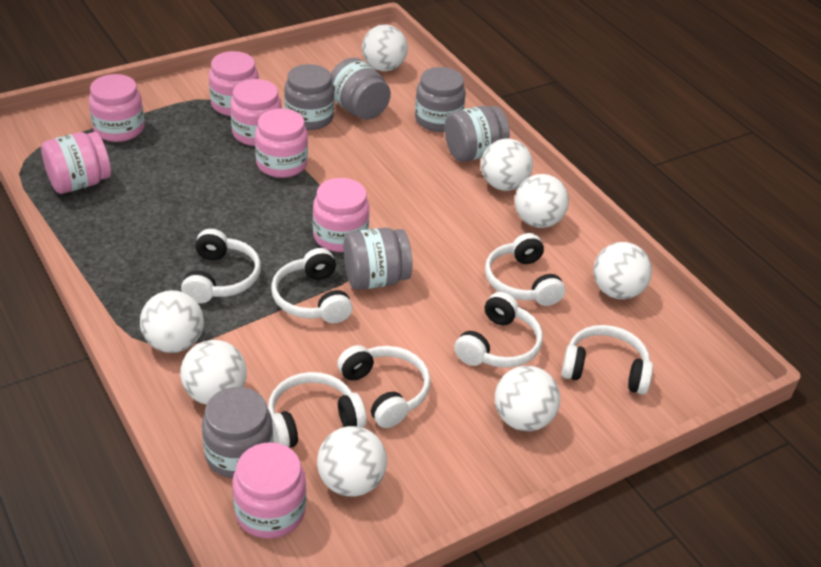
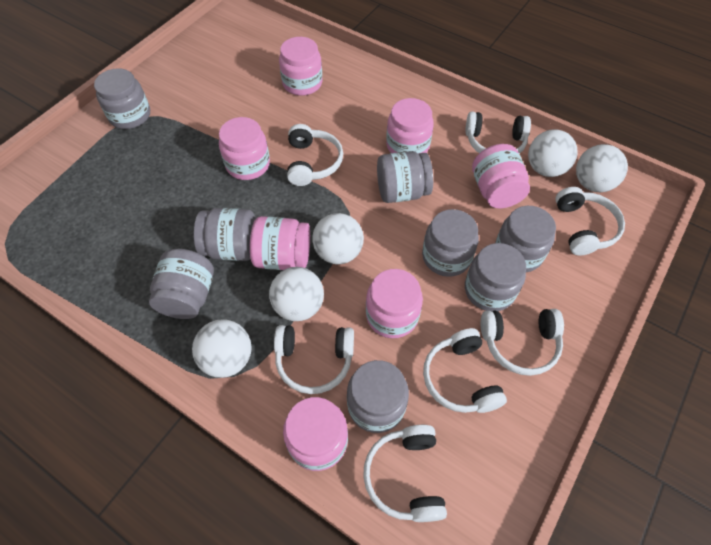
grey jar: [202,387,273,478] [284,64,334,130] [331,58,391,120] [343,228,412,290] [415,67,466,132] [445,106,510,162] = 6 -> [94,68,150,129] [149,249,214,319] [194,208,255,261] [347,360,409,433] [377,151,433,203] [422,209,479,277] [465,243,526,311] [495,206,556,272] = 8
white ball: [140,290,204,353] [180,340,247,405] [317,426,387,496] [362,25,408,71] [481,139,533,191] [495,366,560,431] [515,174,569,228] [593,242,652,299] = 8 -> [192,320,252,378] [269,267,324,321] [312,213,364,264] [528,130,578,177] [576,144,628,192] = 5

